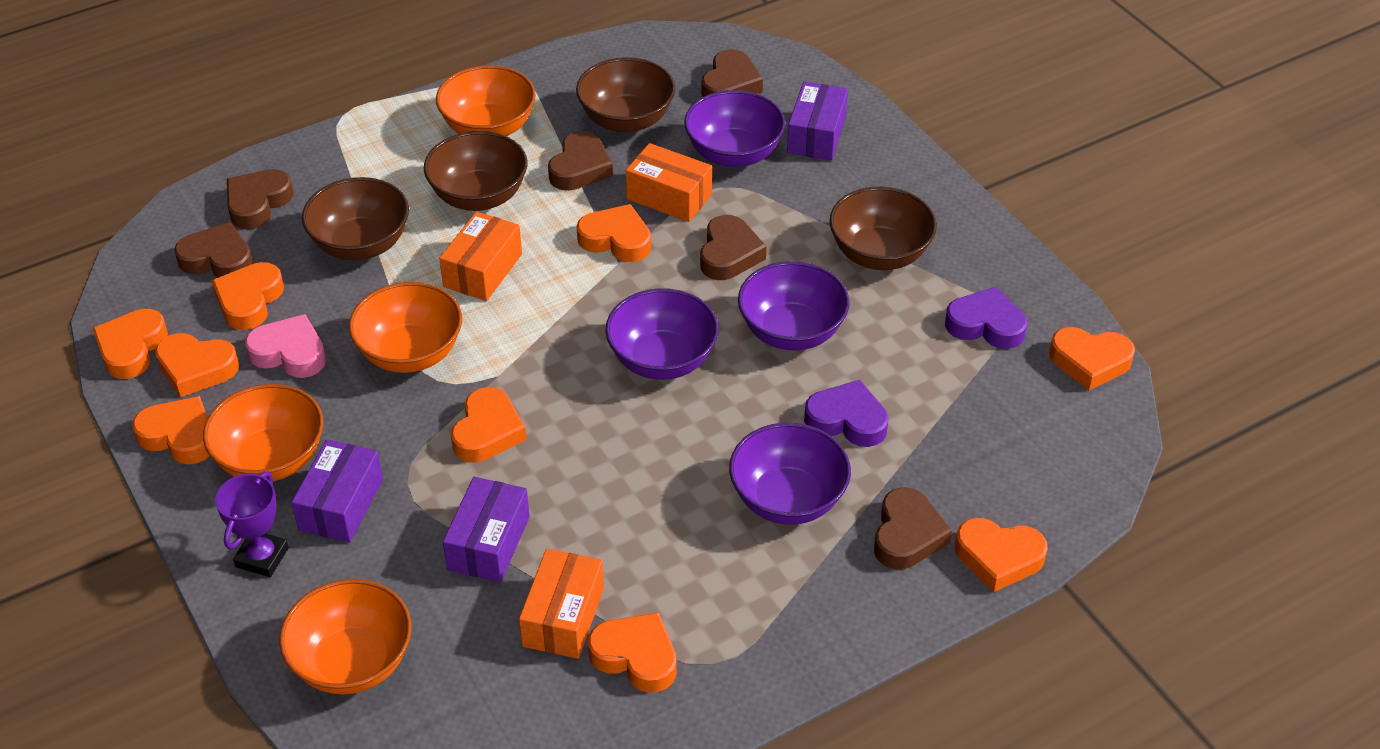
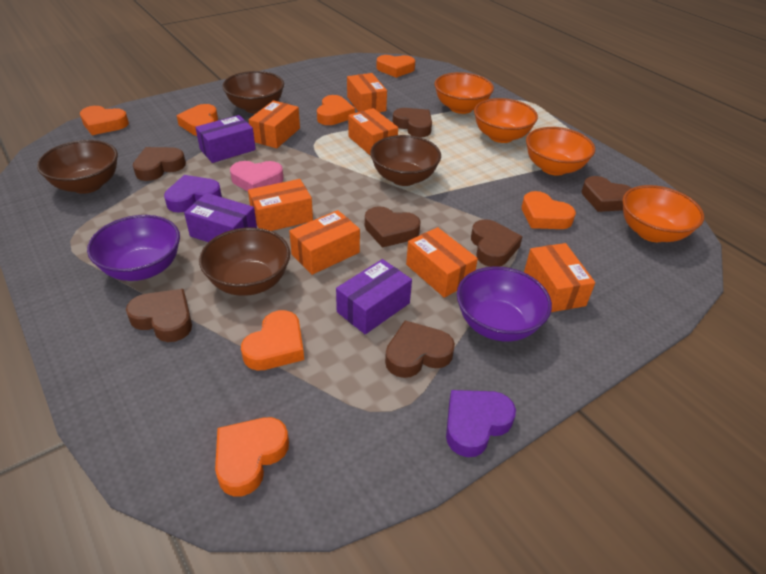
brown heart: [174,222,253,278] [227,169,293,229] [548,131,613,191] [700,215,767,280] [702,49,763,97] [874,487,952,569] = 6 -> [126,289,192,342] [133,147,186,181] [365,206,421,248] [385,320,455,378] [392,108,432,137] [471,219,522,267] [581,176,632,212] = 7
orange box: [439,211,522,301] [519,549,604,659] [626,143,712,222] = 3 -> [248,179,313,231] [249,100,300,148] [289,210,360,275] [347,73,387,112] [348,108,398,156] [406,227,478,298] [524,243,595,312] = 7
orange heart: [92,309,168,379] [132,396,209,464] [155,333,239,397] [212,262,284,330] [451,387,527,463] [577,204,651,262] [588,612,677,693] [955,518,1048,592] [1049,327,1135,390] = 9 -> [80,106,129,135] [177,104,218,136] [215,417,289,496] [241,310,304,371] [317,95,355,125] [376,55,415,78] [522,191,576,229] = 7
purple bowl: [605,288,719,380] [684,90,785,167] [729,423,851,525] [738,261,850,351] = 4 -> [87,215,180,281] [457,266,552,342] = 2
purple trophy: [215,471,289,577] = 1 -> none = 0

